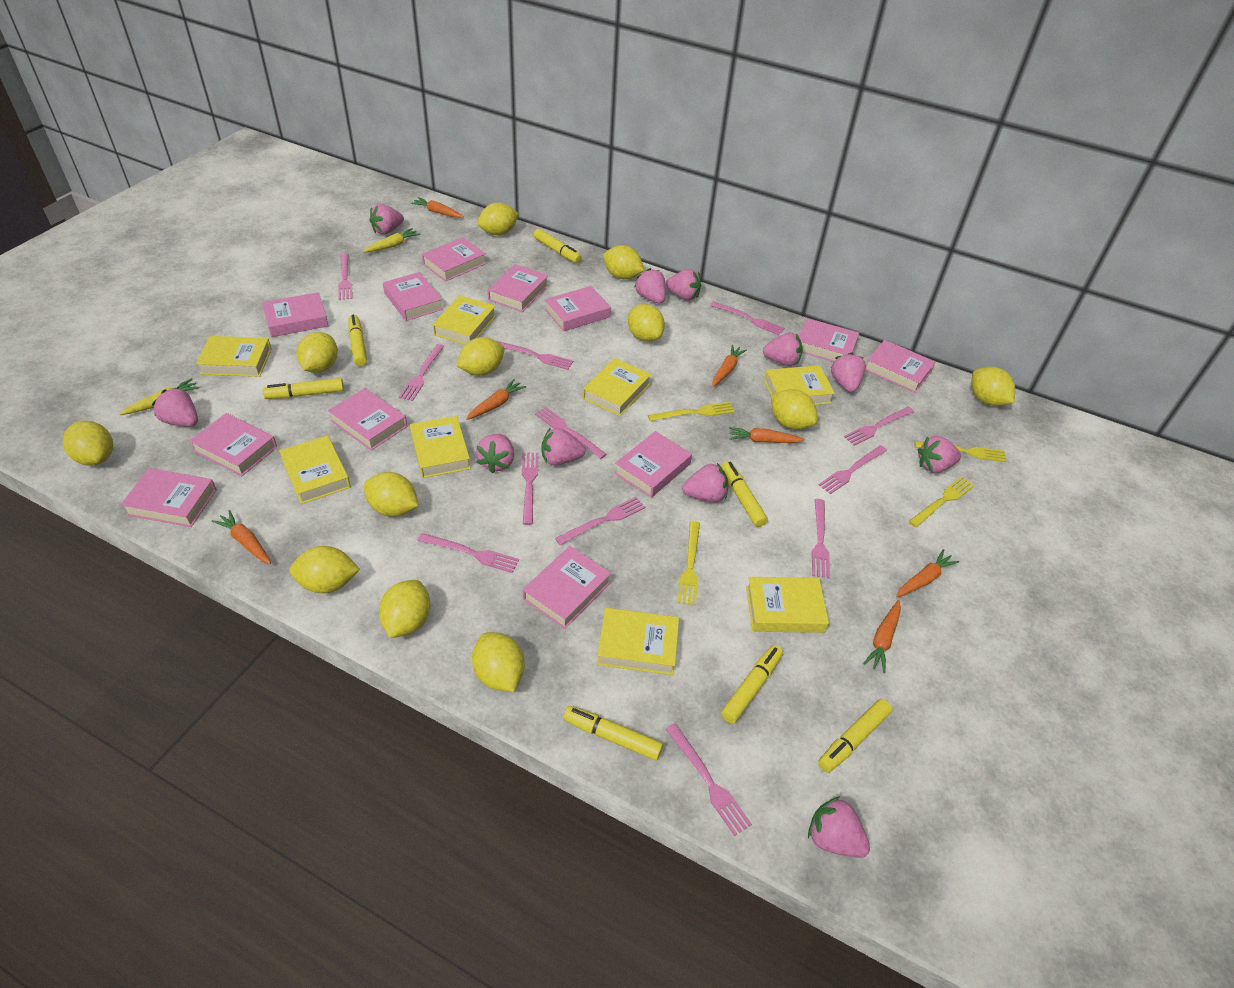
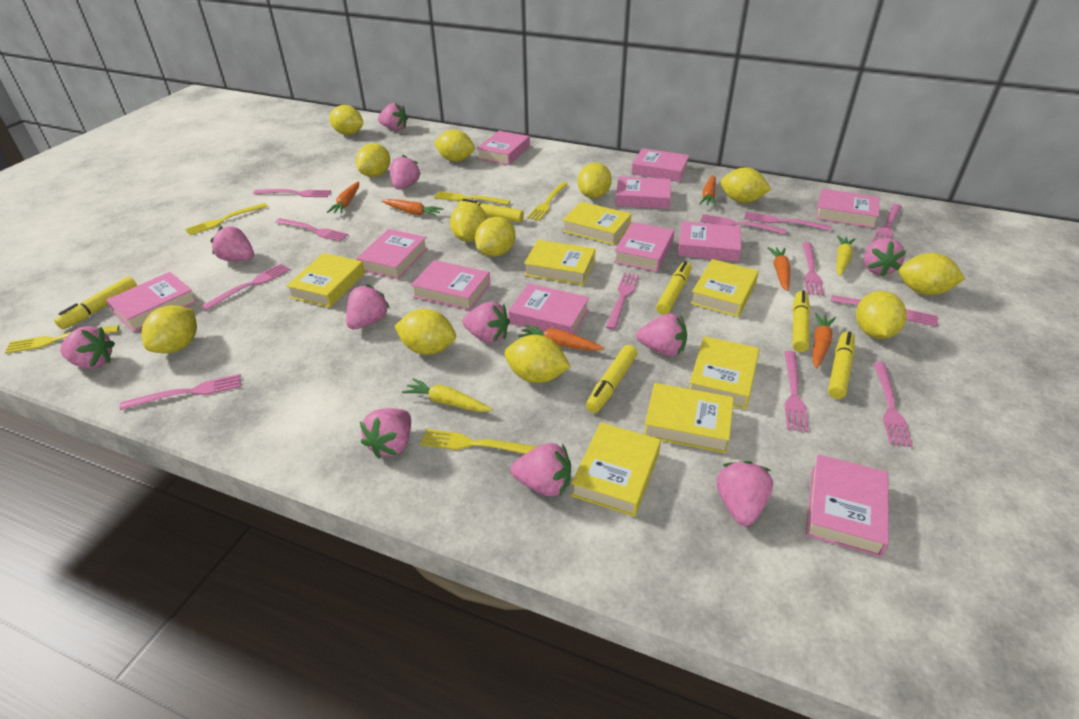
orange carrot: [212,510,271,564] [411,197,464,218] [466,379,526,420] [713,345,747,387] [729,427,805,443] [863,600,901,673] [896,549,959,597] = 7 -> [327,182,359,214] [382,199,443,216] [518,324,605,351] [700,175,716,206] [767,247,790,291] [813,313,836,369] = 6
pink book: [121,468,217,527] [189,413,277,476] [262,292,329,337] [328,388,407,450] [383,272,443,321] [422,237,487,282] [488,264,548,312] [523,546,611,629] [545,286,611,332] [614,431,692,498] [799,318,859,362] [865,340,935,393] = 12 -> [106,272,197,332] [356,229,428,279] [411,260,490,311] [477,131,530,165] [508,283,589,334] [614,222,674,272] [615,176,671,209] [631,148,690,182] [678,221,741,262] [806,454,889,557] [816,189,879,228] = 11
yellow book: [196,336,271,377] [279,435,351,504] [410,416,471,478] [433,295,496,345] [583,358,651,416] [597,608,679,675] [746,577,829,633] [764,365,835,405] = 8 -> [286,253,365,308] [524,240,595,285] [562,202,632,245] [571,422,661,517] [644,383,734,453] [689,336,759,409] [690,259,759,317] = 7
yellow fork: [648,402,735,421] [678,521,700,606] [909,476,975,527] [914,441,1007,462] = 4 -> [5,325,119,354] [185,203,268,235] [420,429,537,454] [434,191,510,205] [527,182,568,221] = 5
yellow marker: [263,378,344,399] [348,315,367,366] [534,229,582,263] [563,706,663,760] [721,461,768,527] [721,645,783,724] [818,699,892,773] = 7 -> [54,276,137,329] [457,199,524,222] [586,345,637,413] [656,261,692,315] [792,291,810,352] [828,332,855,399] = 6

